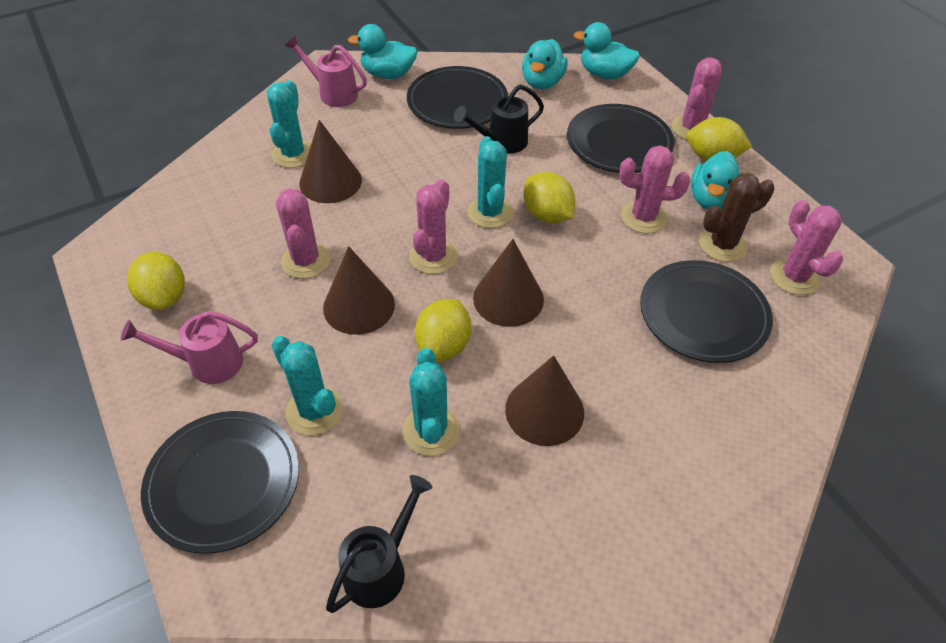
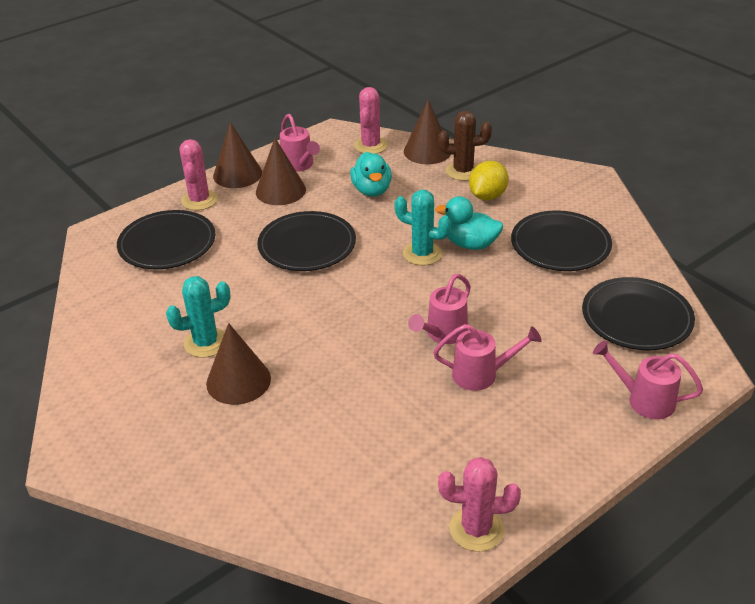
black watering can: [326,475,432,613] [454,84,544,154] = 2 -> none = 0
pink cactus: [276,188,330,279] [409,179,458,274] [619,145,690,233] [671,58,722,140] [770,200,843,295] = 5 -> [179,139,218,210] [354,87,388,154] [438,457,521,552] = 3
pink watering can: [121,311,258,384] [285,35,367,107] = 2 -> [280,114,320,172] [408,274,471,344] [433,324,542,391] [593,340,703,419] = 4
turquoise cactus: [267,80,311,168] [271,336,343,435] [402,348,460,456] [467,136,513,228] = 4 -> [166,276,230,358] [395,190,451,266] = 2
turquoise duck: [348,24,417,79] [522,39,568,89] [574,22,640,79] [691,151,740,210] = 4 -> [350,152,392,196] [435,196,503,250] = 2
yellow lemon: [127,252,185,310] [415,299,471,362] [523,172,575,223] [686,117,752,161] = 4 -> [469,161,509,200] = 1

